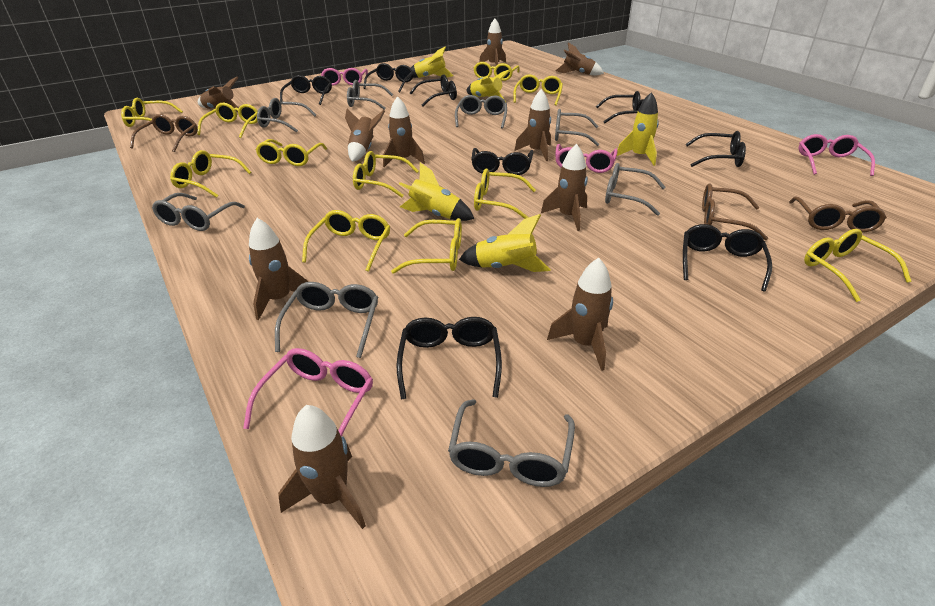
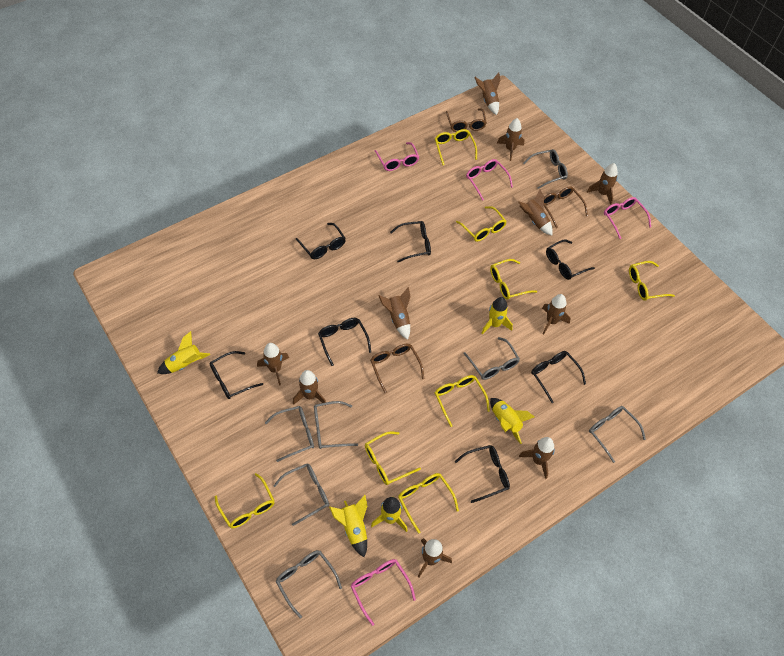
black glasses: [280,75,332,105] [363,63,414,92] [396,317,502,399] [410,74,457,107] [471,148,533,175] [596,91,644,123] [683,224,772,291] [686,131,746,167] = 8 -> [209,351,263,399] [296,223,346,259] [318,318,371,366] [390,221,431,262] [455,445,510,503] [531,351,586,403] [546,239,595,280] = 7
grey glasses: [152,193,245,231] [257,98,316,133] [275,282,378,358] [347,80,393,110] [448,399,575,487] [455,95,507,129] [555,109,599,146] [605,163,666,216] = 8 -> [265,406,314,462] [273,464,329,526] [275,550,342,618] [314,401,358,449] [463,337,520,380] [523,149,568,189] [589,406,646,463] = 7
yellow glasses: [121,98,183,127] [170,150,251,198] [197,103,258,138] [255,139,327,166] [302,210,390,272] [353,151,419,197] [391,218,462,274] [473,62,520,81] [474,169,536,219] [513,74,563,106] [804,229,912,302] = 11 -> [215,473,275,528] [365,432,421,485] [398,473,459,533] [435,129,477,165] [435,375,490,427] [456,206,507,242] [490,259,537,300] [629,261,675,301] = 8

